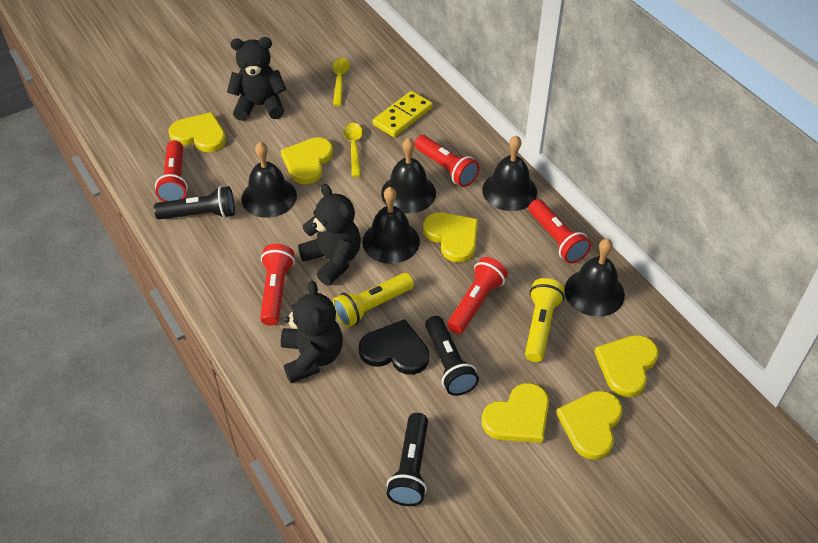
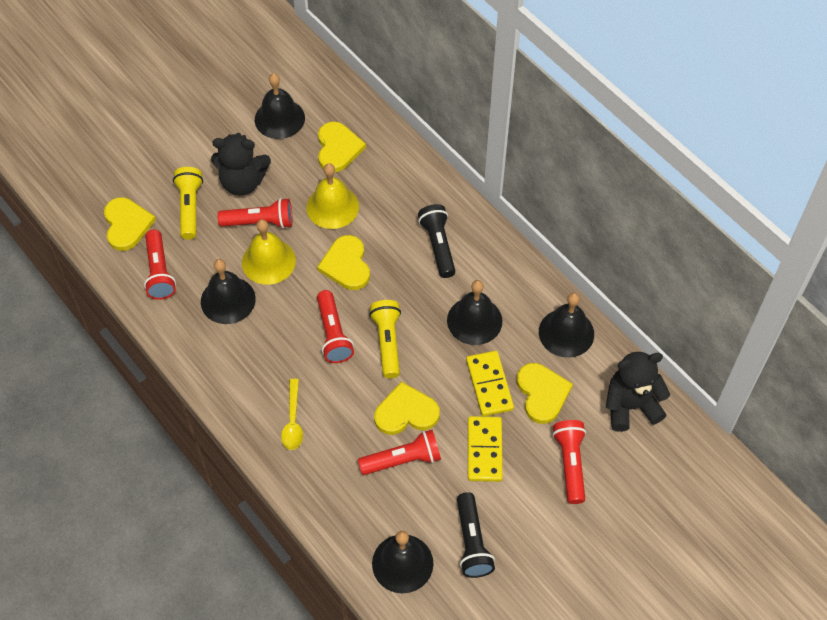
black flashlight: [154,186,235,219] [387,413,428,506] [425,316,479,396] = 3 -> [418,204,455,278] [457,492,495,578] = 2
black heart: [359,319,429,375] = 1 -> none = 0
black teddy bear: [227,37,286,121] [281,281,343,383] [298,184,361,286] = 3 -> [211,133,271,195] [606,352,671,432] = 2
yellow bell: none = 0 -> [242,219,296,285] [306,163,359,229] = 2
yellow domino: [373,91,433,137] = 1 -> [466,351,514,416] [468,416,503,482] = 2
yellow heart: [168,112,226,152] [280,137,334,184] [423,212,478,262] [481,383,549,443] [556,391,622,460] [594,335,659,397] = 6 -> [104,197,156,251] [317,235,370,290] [318,121,366,172] [374,381,440,435] [517,363,573,424] = 5
yellow spoon: [332,58,350,106] [343,123,363,177] = 2 -> [281,379,303,450] = 1

